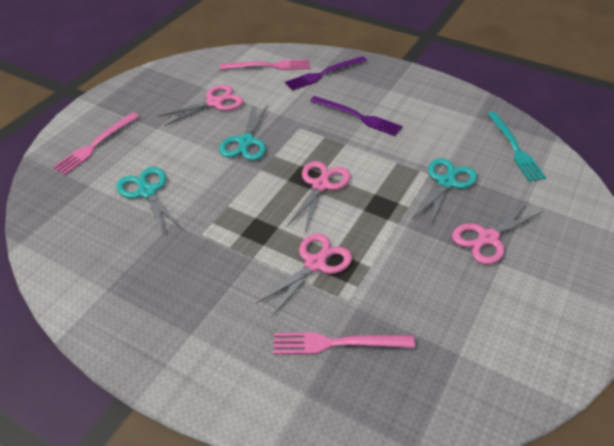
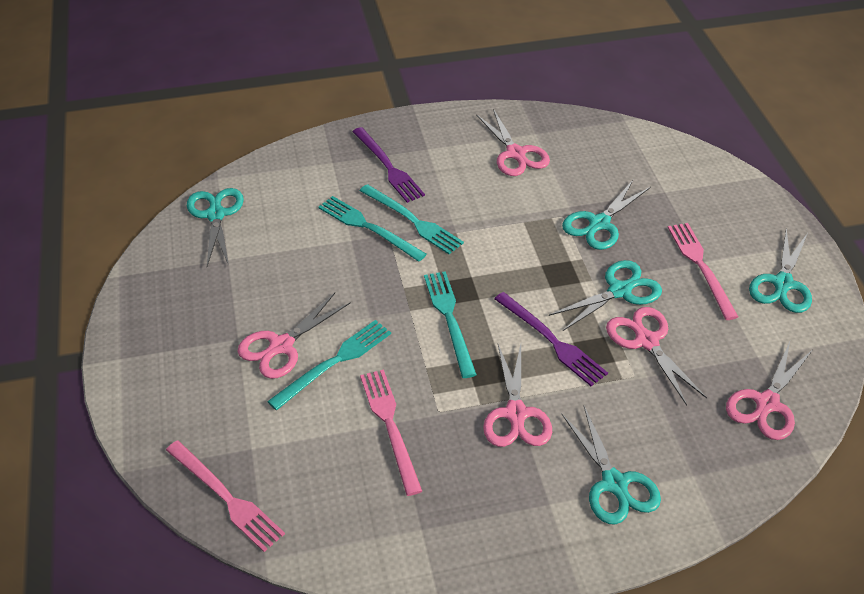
pink scissors: [158,85,244,126] [256,233,352,316] [287,161,350,232] [452,202,543,265] = 4 -> [237,293,351,379] [476,109,550,176] [483,344,552,447] [606,307,707,406] [726,342,812,440] = 5
turquoise fork: [487,112,546,182] = 1 -> [267,320,391,410] [318,196,427,262] [359,184,464,254] [424,271,477,378] = 4
turquoise scissors: [116,167,183,236] [219,105,268,161] [412,158,477,226] = 3 -> [187,188,244,266] [549,260,662,331] [561,406,661,524] [562,180,651,250] [749,228,812,313] = 5

